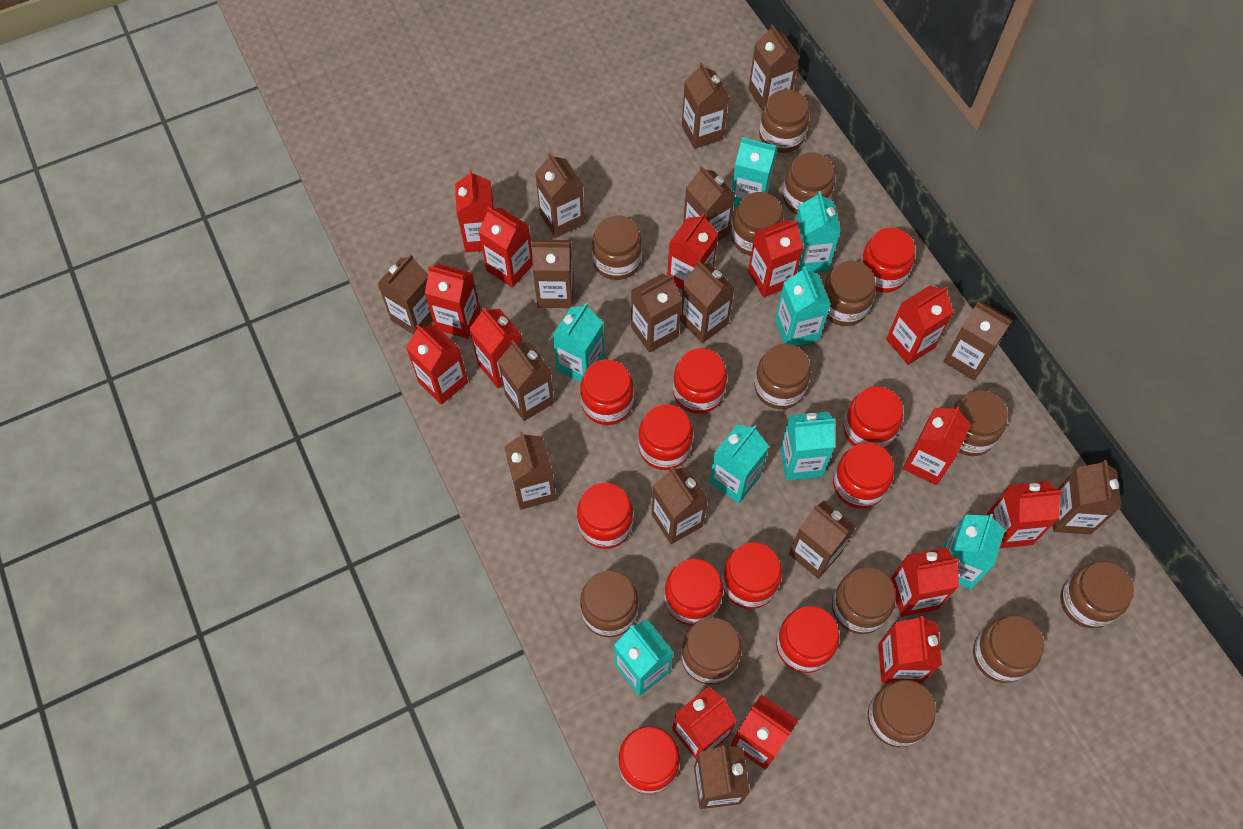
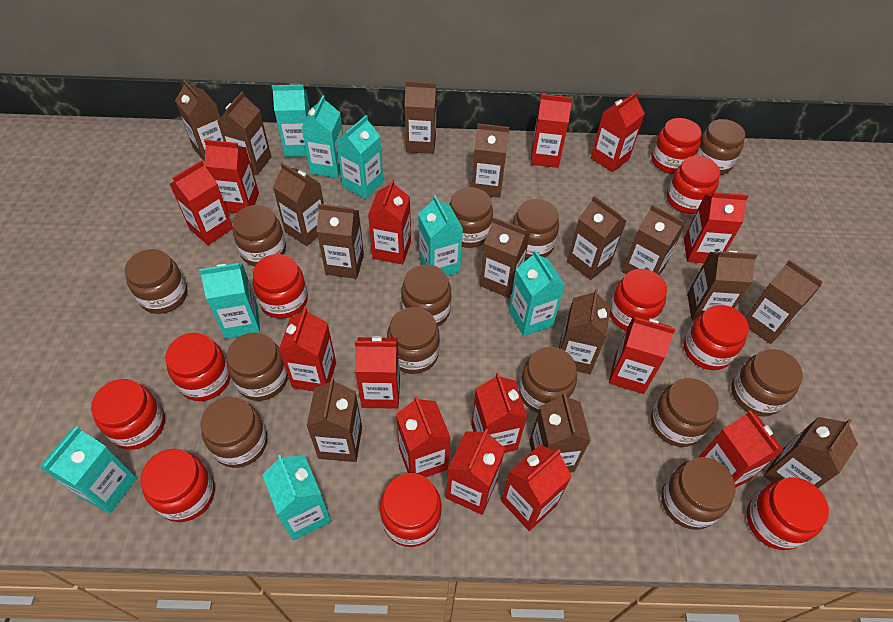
red jar: [577,483,633,549] [580,359,634,425] [618,726,680,794] [638,404,693,470] [664,559,723,625] [673,348,727,414] [722,542,782,609] [776,606,839,673] [833,442,894,509] [843,386,903,449] [860,228,915,292] = 11 -> [91,379,165,450] [140,449,215,522] [165,333,230,401] [253,254,308,319] [380,473,442,547] [610,269,667,331] [651,118,702,174] [667,156,720,214] [684,305,749,370] [747,477,829,550] = 10

